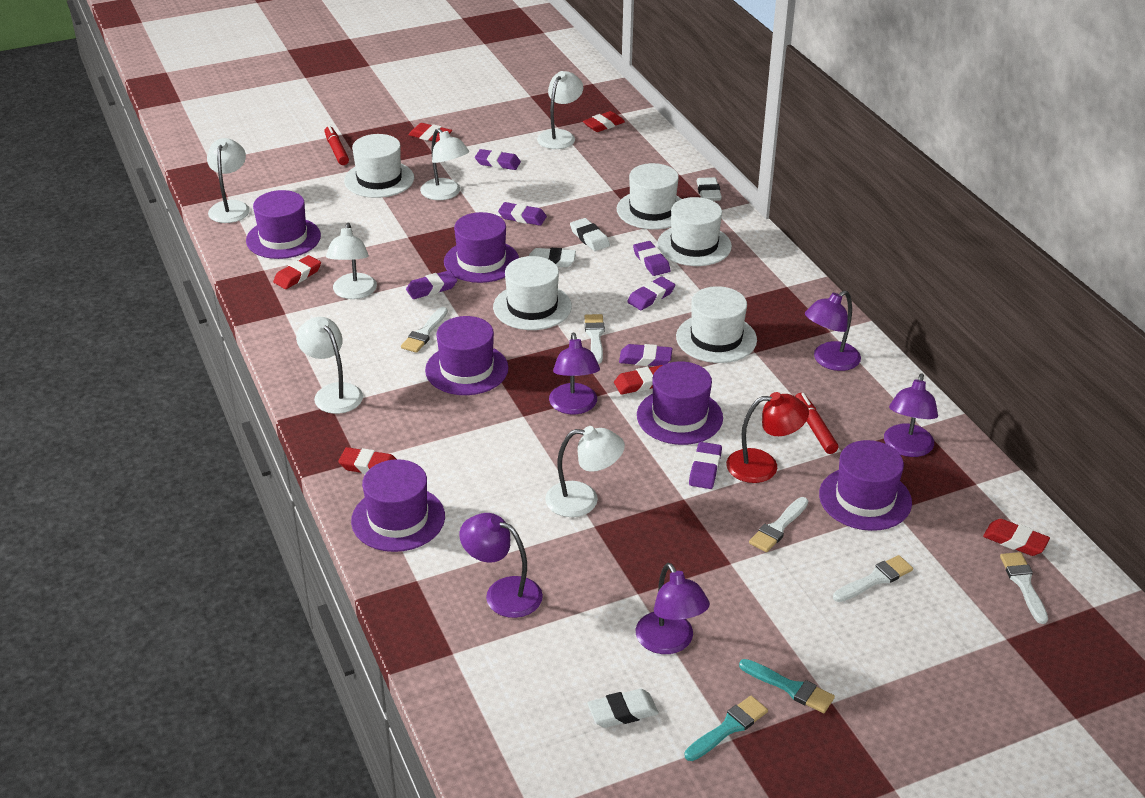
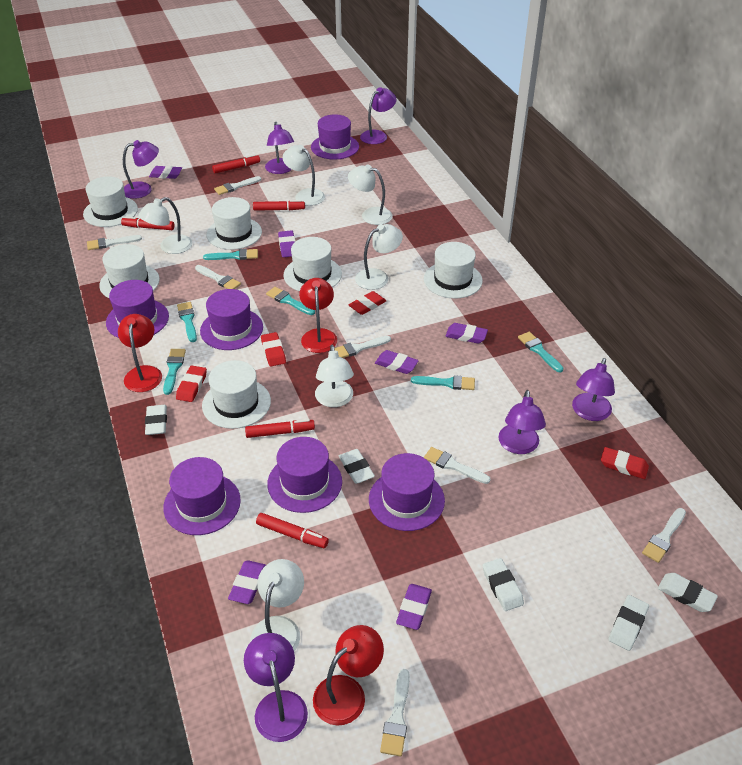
purple eraser: [406,270,457,299] [475,149,521,170] [498,202,547,226] [619,344,673,366] [627,276,675,310] [633,241,671,276] [689,442,722,489] = 7 -> [149,166,182,179] [228,560,266,604] [278,230,296,257] [375,350,419,374] [396,584,432,630] [445,323,488,343] = 6
purple lamp: [459,513,543,618] [549,333,600,414] [636,563,710,654] [805,291,861,371] [884,373,938,457] = 5 -> [123,140,159,199] [244,633,308,742] [265,122,294,174] [360,87,396,144] [499,390,546,454] [572,358,615,421] = 6
red eraser: [273,255,321,289] [338,447,396,474] [409,123,452,142] [583,111,625,132] [614,365,662,395] [983,519,1050,556] = 6 -> [176,365,207,402] [261,332,286,367] [348,291,386,315] [601,447,649,479] = 4
red lamp: [726,392,809,483] = 1 -> [118,314,162,392] [299,278,337,353] [313,625,384,726] = 3
red marker: [324,125,349,165] [795,393,838,454] = 2 -> [121,216,174,230] [212,154,260,174] [245,419,315,438] [253,200,305,211] [256,513,329,548] = 5
turquoise brush: [685,696,768,761] [739,659,835,713] = 2 -> [163,349,186,395] [177,302,197,342] [203,249,258,260] [266,287,315,315] [411,375,475,390] [518,332,563,373] = 6
white brush: [401,307,448,353] [584,314,605,364] [749,497,808,552] [833,555,913,602] [1000,552,1048,624] = 5 -> [87,235,142,250] [195,265,241,289] [214,176,261,195] [334,336,391,358] [380,669,410,757] [424,447,491,484] [642,508,686,563] = 7
white eraser: [529,248,576,267] [570,218,610,251] [587,689,659,728] [696,177,722,201] = 4 -> [145,405,167,435] [339,449,375,484] [483,558,524,611] [608,595,649,651] [658,573,718,612] = 5
white hat: [344,134,414,198] [493,256,572,330] [617,163,681,230] [657,197,732,266] [676,286,757,363] = 5 -> [83,176,138,227] [99,244,160,298] [202,360,271,429] [207,197,262,250] [283,237,342,291] [424,242,483,299] = 6

